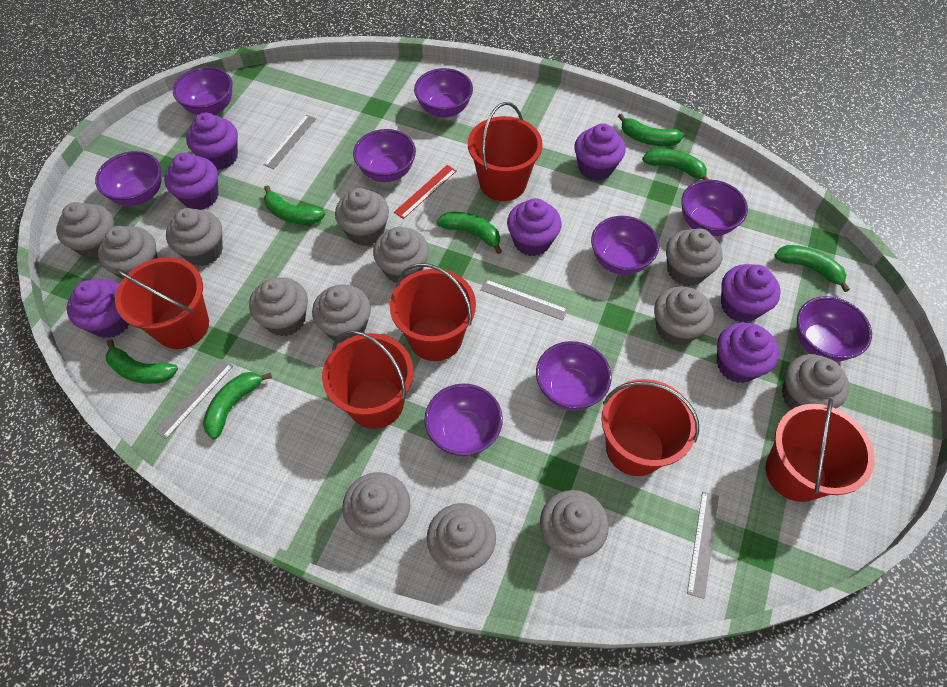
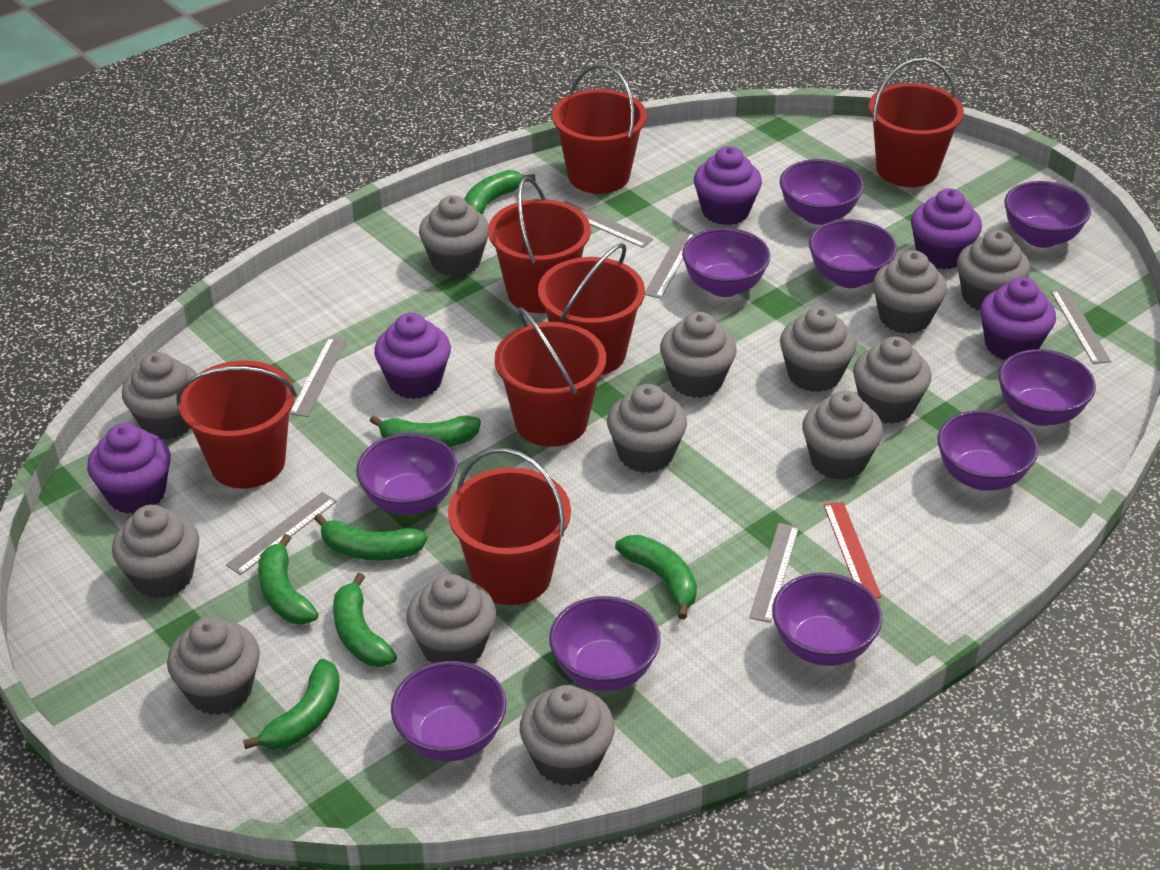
grey ruler: [155,359,233,439] [264,115,316,169] [480,279,568,321] [687,491,719,599] = 4 -> [226,492,337,575] [289,337,347,417] [564,201,653,248] [645,231,695,299] [749,523,799,623] [1051,289,1111,364] = 6
purple bowl: [95,151,162,206] [173,67,233,115] [353,129,416,182] [414,68,473,118] [424,384,503,457] [536,341,612,411] [591,216,659,275] [681,180,748,236] [796,296,872,362] = 9 -> [356,433,458,515] [391,661,506,761] [549,596,661,691] [682,228,770,297] [772,573,883,666] [780,159,864,225] [809,219,897,288] [938,410,1038,491] [998,349,1096,426] [1004,181,1091,248] = 10
purple cupcake: [67,279,130,338] [164,153,219,210] [186,113,238,170] [507,198,562,256] [574,123,626,181] [717,322,779,383] [721,264,781,323] = 7 -> [87,423,171,514] [374,313,451,399] [694,146,762,225] [911,188,982,270] [980,277,1056,360] = 5
red bucket: [115,257,209,349] [322,330,413,429] [390,263,476,361] [468,102,542,201] [601,379,699,476] [766,398,875,502] = 6 -> [176,360,297,489] [448,448,571,605] [488,176,591,313] [494,307,606,447] [538,243,645,375] [552,64,647,194] [869,58,964,187] = 7

